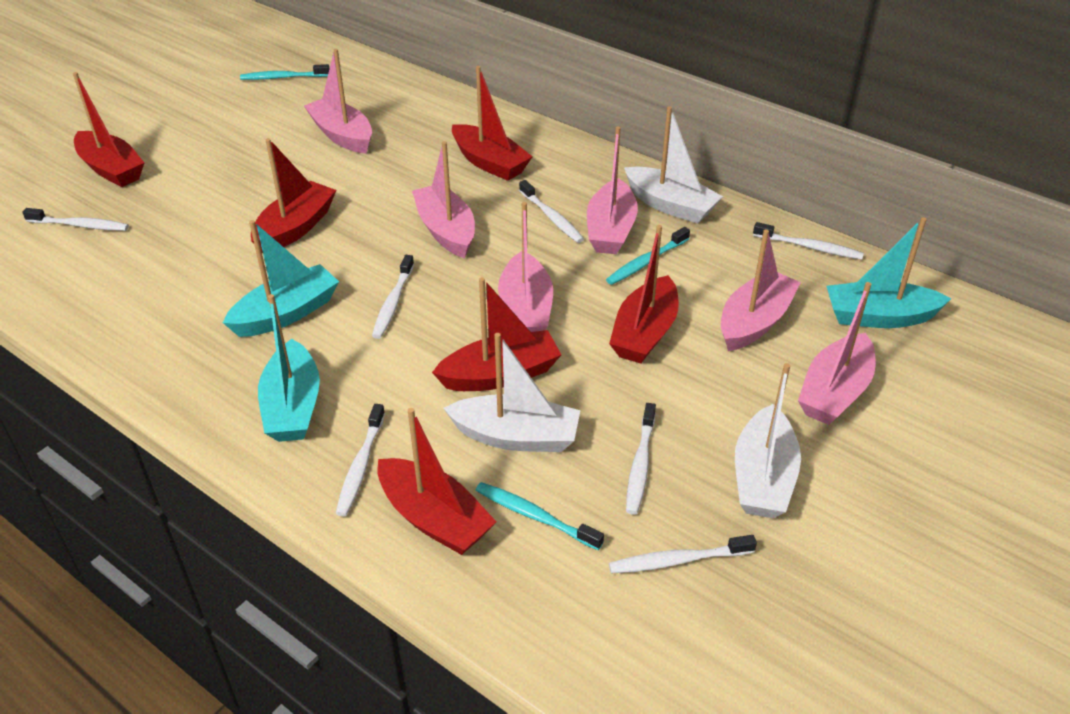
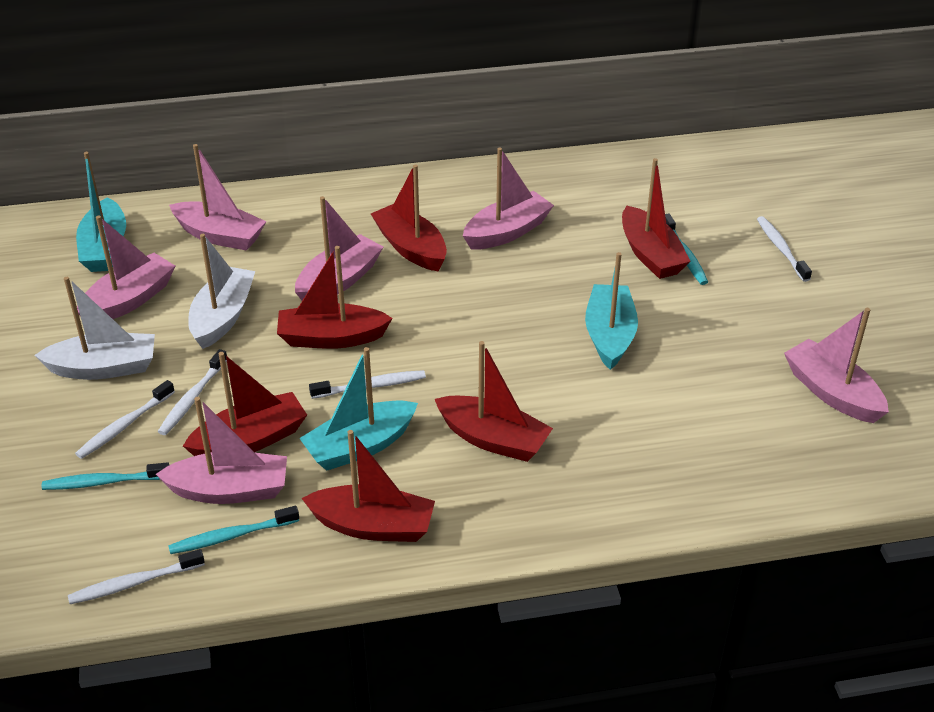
white boat: [444,333,581,452] [624,106,723,224] [735,363,801,518] = 3 -> [34,277,155,380] [188,234,255,349] = 2
white toothbrush: [22,208,129,231] [336,404,385,517] [372,255,414,339] [519,180,584,243] [609,535,757,574] [626,403,656,515] [753,222,864,260] = 7 -> [68,549,205,604] [75,380,175,459] [158,349,227,435] [309,370,426,399] [757,216,812,282] = 5

